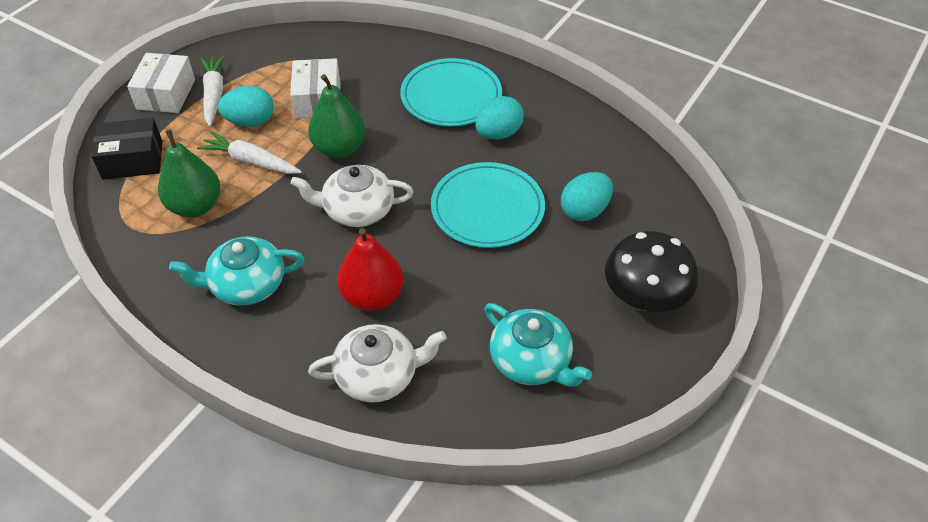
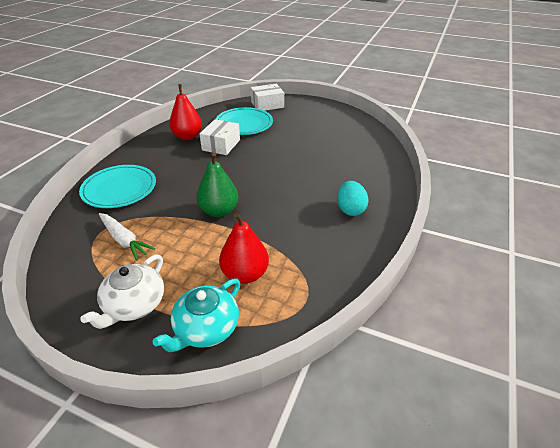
black box: [91,118,162,180] = 1 -> none = 0
black mushroom: [605,231,698,312] = 1 -> none = 0
green pear: [158,129,221,217] [308,74,366,158] = 2 -> [197,153,239,217] = 1
red pear: [337,228,403,311] = 1 -> [169,84,202,140] [219,213,269,284] = 2
turquoise egg: [218,86,274,127] [475,96,524,140] [561,172,613,221] = 3 -> [337,181,368,216] = 1
turquoise teapot: [169,236,305,306] [484,303,592,387] = 2 -> [153,279,241,352] = 1
white carrot: [197,131,302,174] [200,55,225,126] = 2 -> [99,213,155,261] = 1
white teapot: [291,165,414,227] [308,324,446,403] = 2 -> [80,255,164,329] = 1

